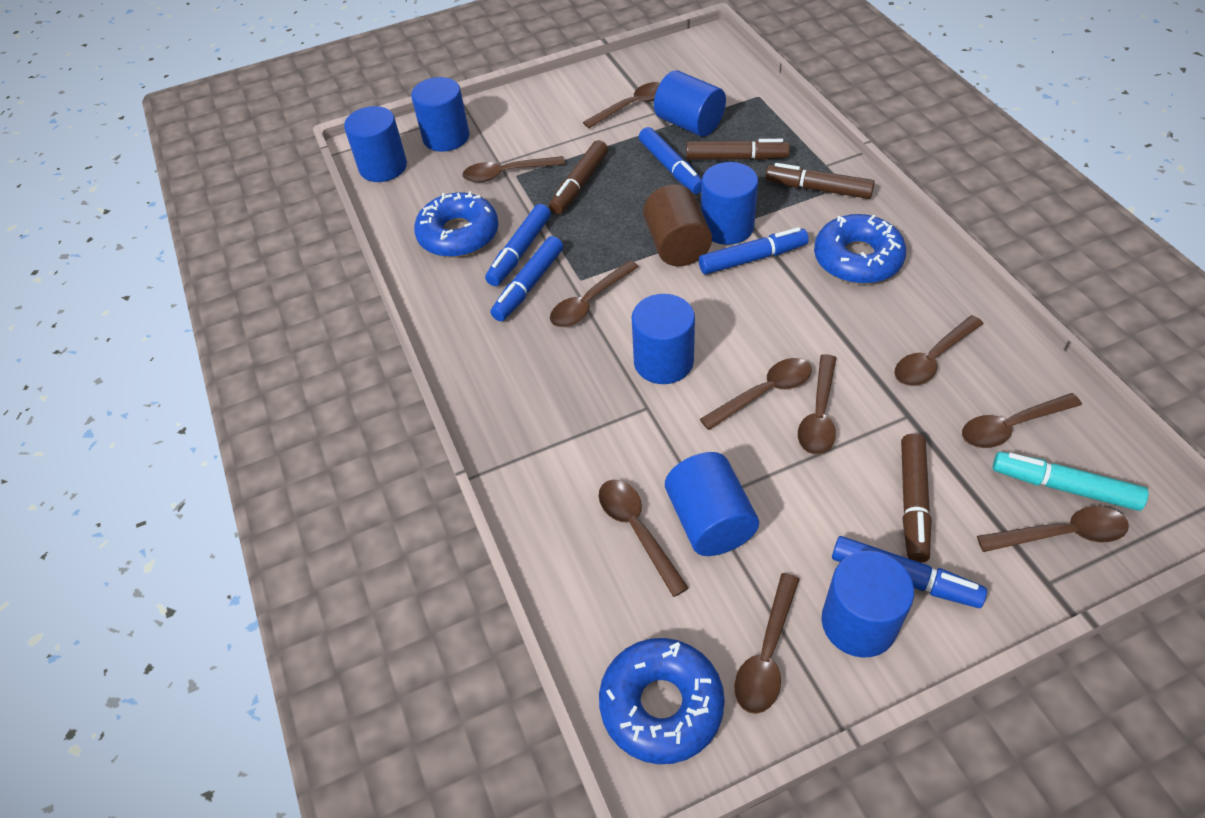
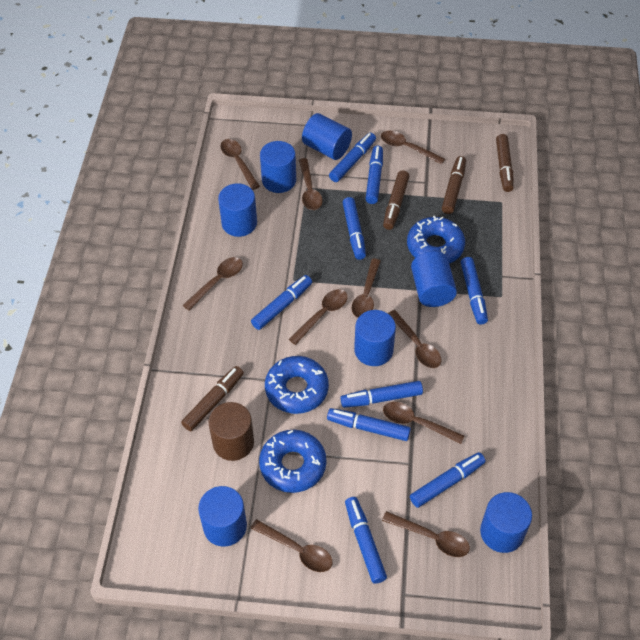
blue marker: [485,204,551,286] [490,236,563,321] [639,127,702,194] [699,227,809,274] [832,536,987,608] = 5 -> [251,275,312,330] [327,408,411,441] [329,133,376,182] [341,381,423,408] [342,197,366,260] [345,497,387,584] [366,146,383,204] [410,452,486,508] [461,257,488,325] = 9
turquoise marker: [993,452,1149,511] = 1 -> none = 0

